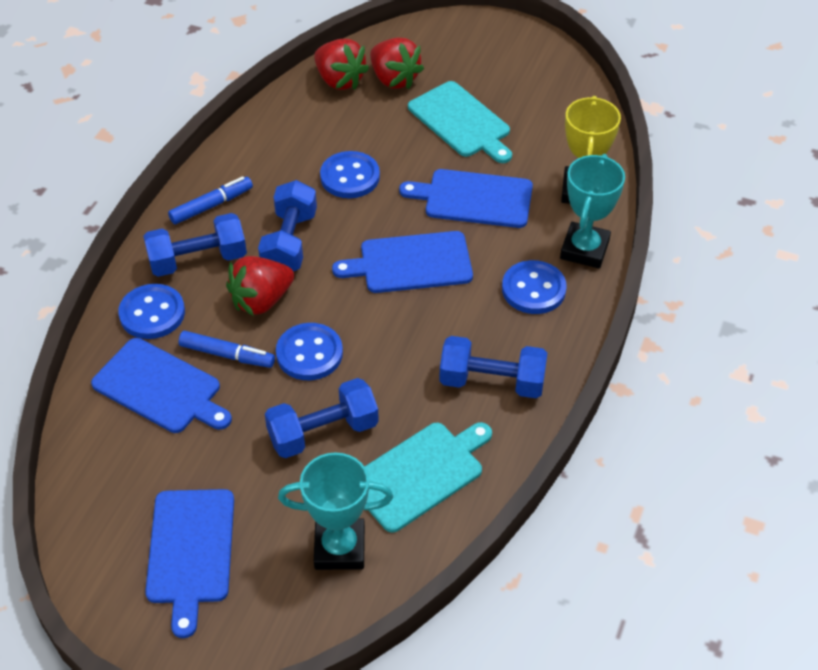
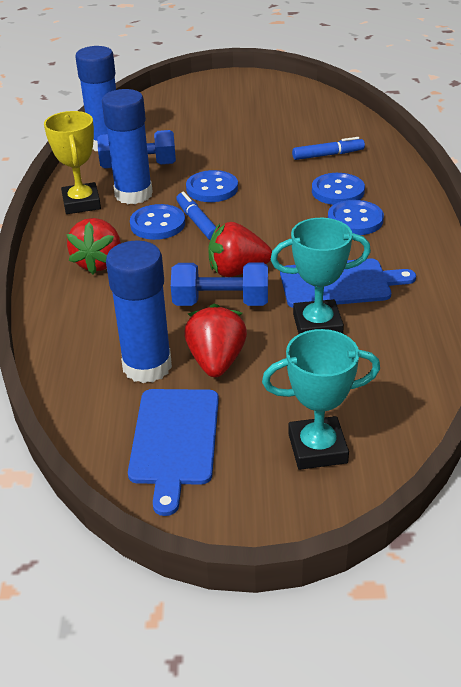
blue cutting board: [91,338,232,433] [145,489,234,638] [332,231,473,293] [399,169,533,228] = 4 -> [128,389,219,516] [280,259,416,308] = 2
blue dumbbell: [143,213,247,277] [258,180,317,271] [265,378,379,458] [439,336,547,398] = 4 -> [97,130,176,169] [171,263,268,306] = 2
blue glue stick: none = 0 -> [75,46,116,151] [102,89,153,204] [106,240,172,383] = 3
turquoise cutting board: [364,422,492,533] [408,81,512,163] = 2 -> none = 0

